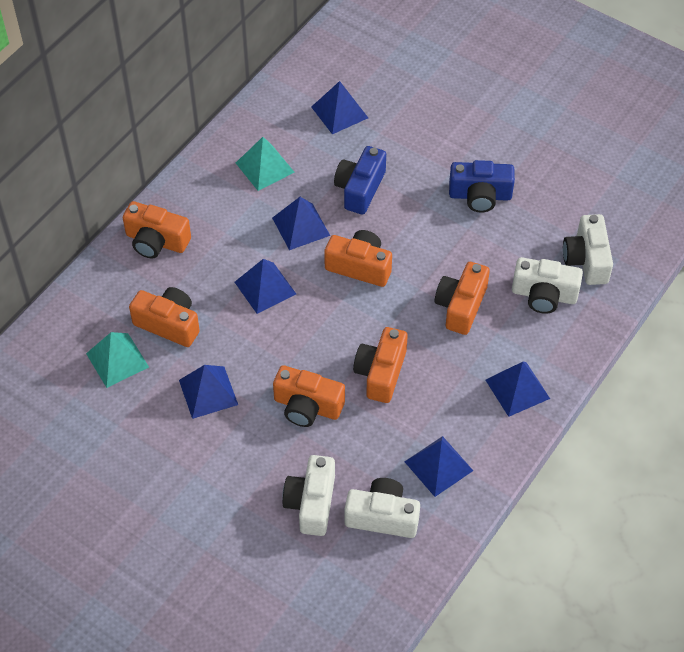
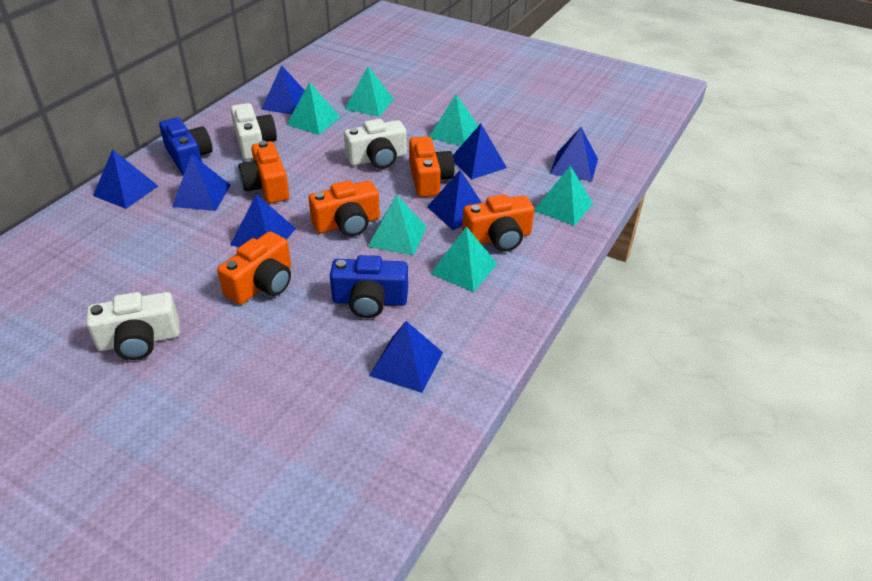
blue pyramid: [179,365,238,419] [235,259,296,314] [272,197,330,250] [311,81,368,134] [404,436,473,497] [486,362,550,417] = 6 -> [93,149,158,209] [172,155,230,211] [231,195,296,247] [261,65,305,115] [369,321,443,393] [427,170,482,230] [453,124,507,179] [550,127,598,182] = 8
orange camera: [123,201,191,259] [129,287,200,347] [273,365,345,427] [324,230,392,287] [353,327,408,403] [435,262,490,335] = 6 -> [217,231,291,305] [238,141,289,203] [309,181,380,237] [409,136,455,197] [462,194,534,252] = 5
turquoise pyramid: [86,332,149,388] [236,137,294,191] = 2 -> [287,82,340,135] [345,67,394,117] [368,195,426,256] [429,94,478,146] [430,226,497,292] [534,166,593,226] = 6
white camera: [282,455,335,536] [345,478,420,538] [512,257,583,314] [563,214,613,285] = 4 -> [86,292,180,360] [231,103,277,160] [344,119,407,169] = 3

